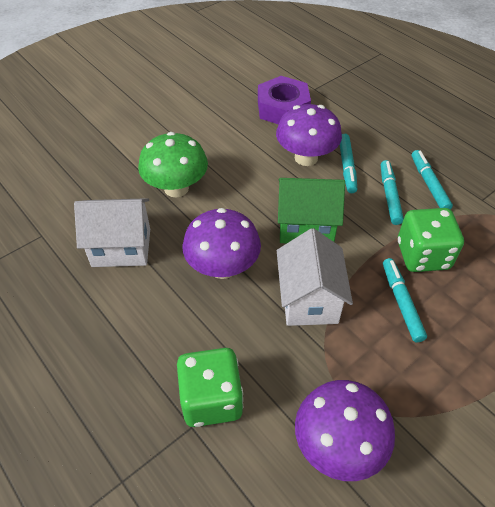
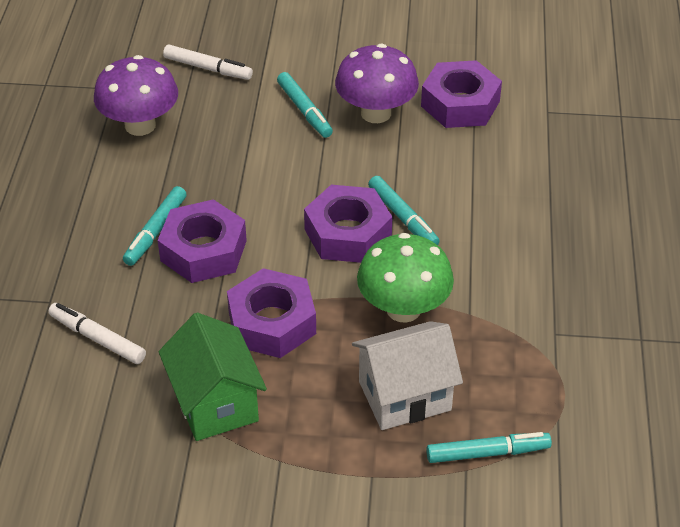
green dice: [177,348,243,427] [398,208,464,272] = 2 -> none = 0
purple mushroom: [182,208,261,279] [276,104,342,166] [295,380,395,481] = 3 -> [94,55,178,136] [335,44,419,123] = 2
purple nut: [258,76,311,125] = 1 -> [158,199,247,283] [227,268,316,358] [304,185,393,263] [421,60,502,128] = 4
white house: [74,198,150,267] [277,228,353,326] = 2 -> [352,321,463,430] = 1
white marker: none = 0 -> [48,303,146,364] [163,45,253,80] = 2

